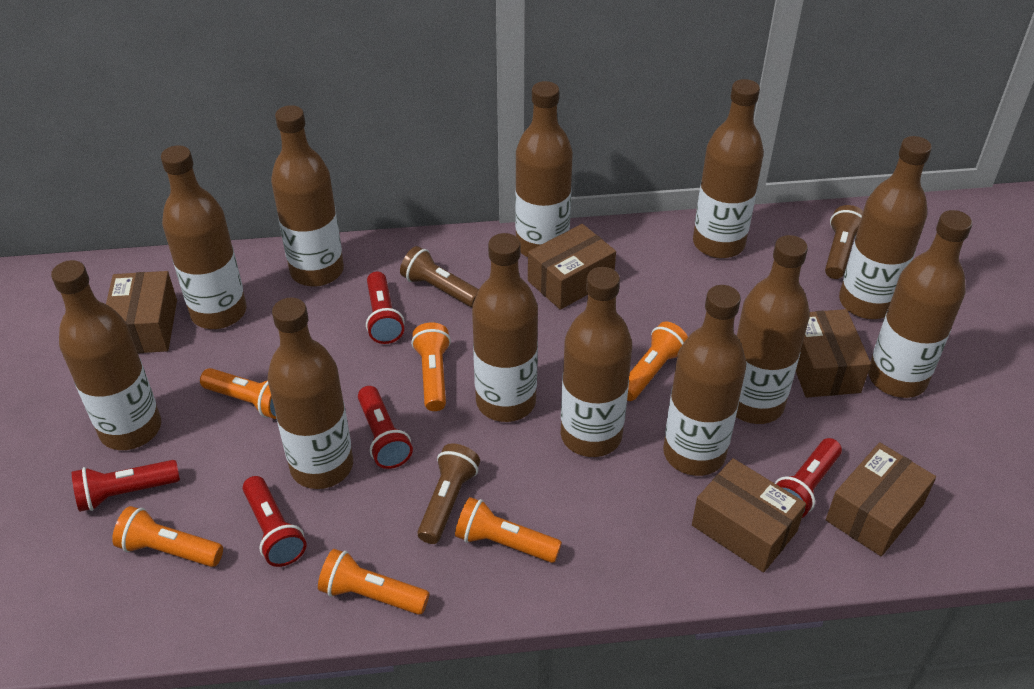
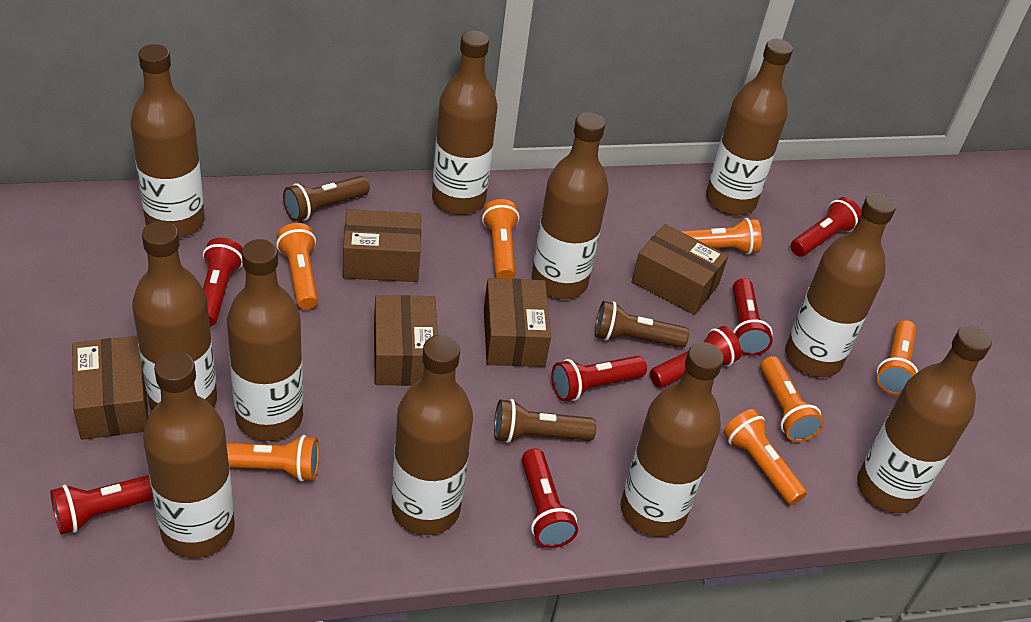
brown bottle: [51,260,161,450] [161,145,247,329] [267,298,353,489] [271,105,344,287] [472,233,538,422] [515,81,573,257] [561,267,632,457] [663,285,747,476] [693,79,764,258] [736,235,810,424] [839,136,932,319] [868,210,972,398] = 12 -> [130,44,205,238] [132,221,217,411] [143,352,235,558] [227,239,303,441] [391,335,473,535] [432,30,498,215] [532,112,609,299] [621,342,724,537] [706,39,793,215] [785,193,896,377] [857,325,992,513] = 11
orange flashlight: [112,506,223,567] [200,368,276,419] [318,549,429,615] [411,322,451,411] [455,497,562,563] [627,322,688,401] = 6 -> [226,435,319,482] [276,223,318,310] [482,199,519,279] [680,218,762,255] [723,409,807,505] [760,356,824,442] [877,320,918,395] = 7
red flashlight: [72,460,180,512] [243,476,307,567] [358,386,413,469] [366,271,404,344] [775,438,842,518] = 5 -> [50,475,153,535] [203,238,243,326] [522,448,578,548] [551,356,647,401] [650,326,741,388] [733,278,773,356] [791,197,862,257] = 7

